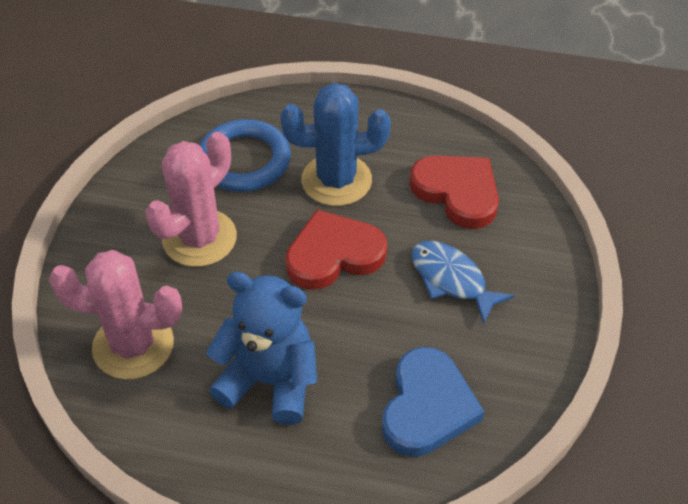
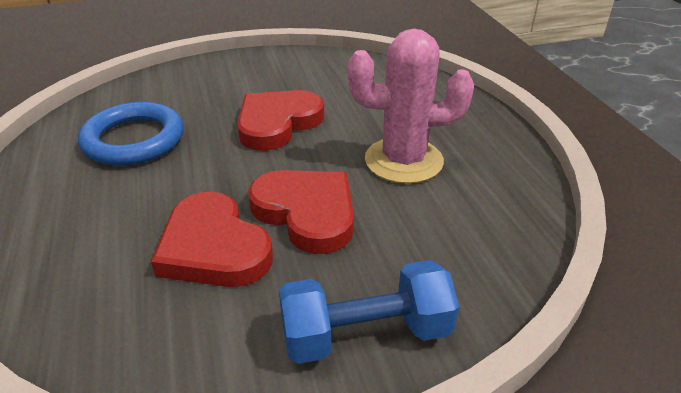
blue cactus: [280,83,391,206] = 1 -> none = 0
blue dumbbell: none = 0 -> [279,260,459,364] = 1
blue fish: [412,241,514,323] = 1 -> none = 0
blue heart: [382,347,484,457] = 1 -> none = 0
blue teddy bear: [206,272,317,425] = 1 -> none = 0
pink cactus: [49,250,182,379] [145,132,237,267] = 2 -> [348,29,474,184] = 1
red heart: [285,210,387,290] [410,155,499,229] = 2 -> [151,192,273,287] [237,90,324,151] [248,170,354,254] = 3

